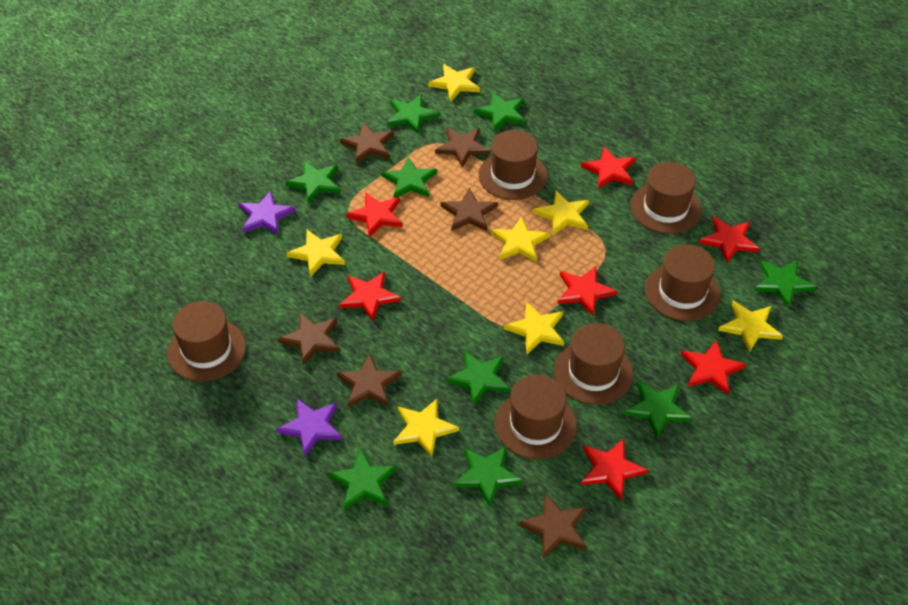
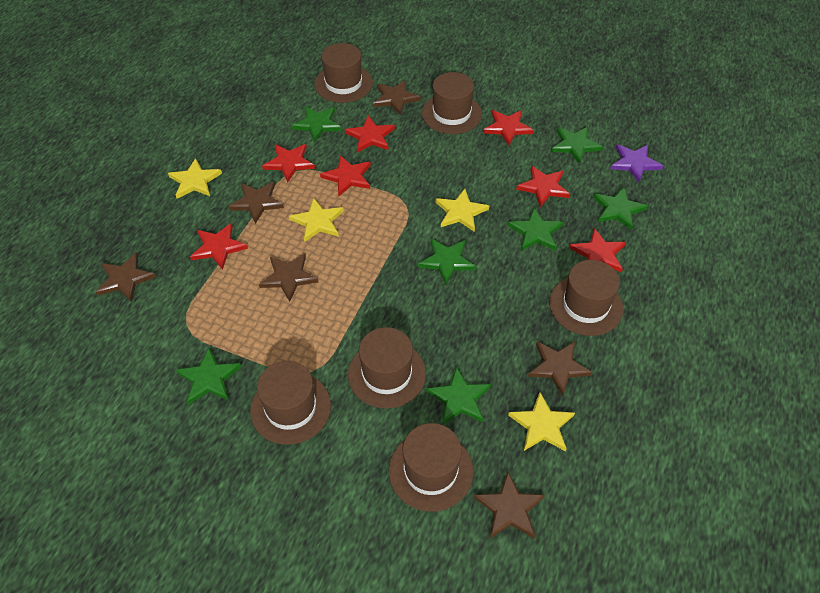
green star: [285,161,341,204] [328,448,397,510] [381,157,437,198] [387,94,439,134] [446,351,510,406] [453,446,523,507] [474,92,525,131] [624,381,692,438] [754,260,816,308] = 9 -> [176,348,241,405] [291,106,342,142] [418,239,476,285] [426,366,491,425] [508,208,564,251] [551,127,603,164] [593,187,648,230] = 7
purple star: [238,190,296,235] [276,399,343,457] = 2 -> [610,144,663,182] = 1
yellow star: [287,230,345,277] [393,399,459,457] [428,64,480,101] [491,216,550,262] [504,302,564,354] [533,190,589,235] [718,301,783,353] = 7 -> [168,158,222,199] [289,198,344,242] [435,189,489,232] [508,392,575,451] = 4

